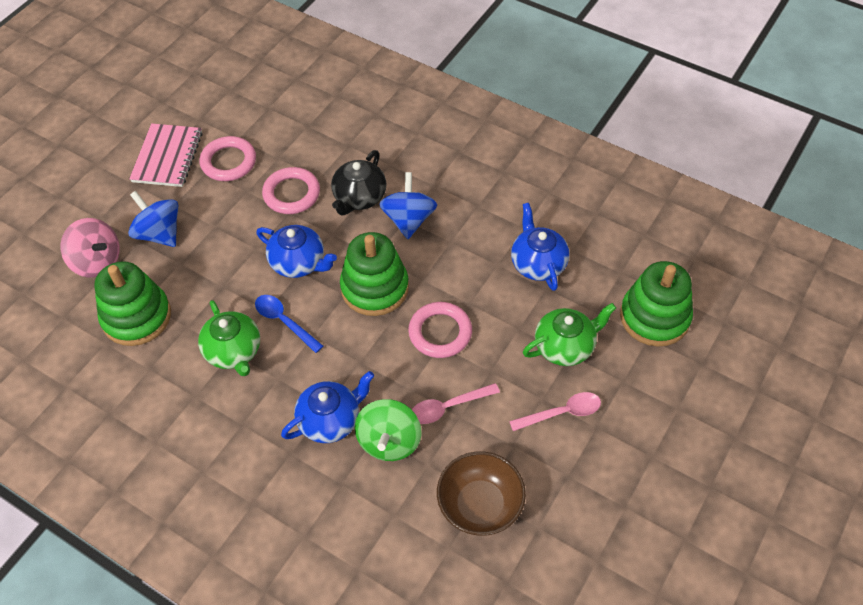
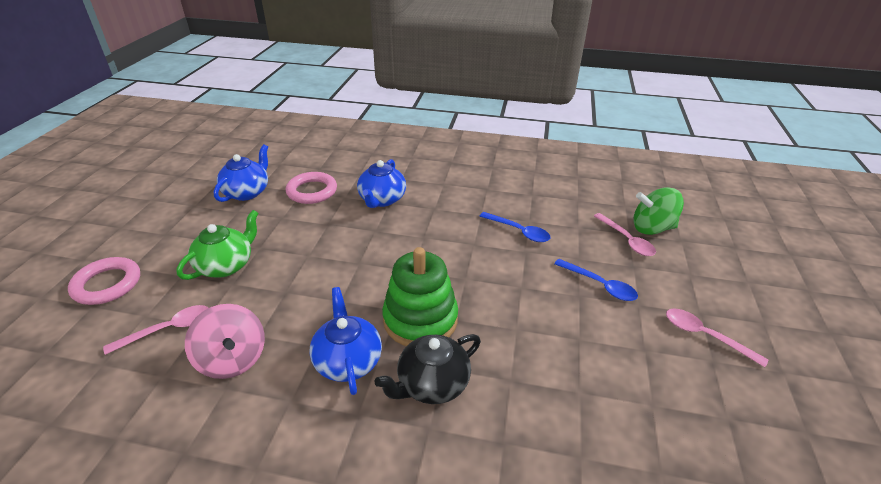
blue spinning top: [128,191,178,247] [379,172,437,239] = 2 -> none = 0
blue spoon: [255,295,323,353] = 1 -> [479,212,551,242] [554,259,638,301] = 2
brown bowl: [437,452,526,536] = 1 -> none = 0
green stacking toy: [94,261,171,346] [340,232,409,316] [620,261,693,347] = 3 -> [382,247,458,346] = 1
green teapot: [198,300,260,376] [523,303,616,366] = 2 -> [177,210,258,280] = 1
pink notebook: [129,123,202,187] = 1 -> none = 0
pink ring: [200,136,256,181] [262,167,320,214] [408,302,472,358] = 3 -> [68,257,140,305] [286,172,337,204] = 2
pink spoon: [412,383,500,424] [509,392,601,431] = 2 -> [103,305,208,355] [594,213,656,256] [666,309,769,367] = 3

